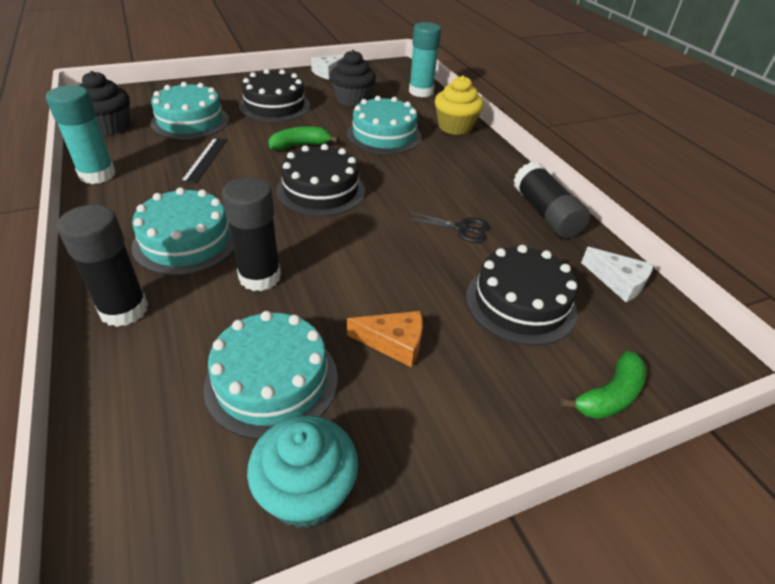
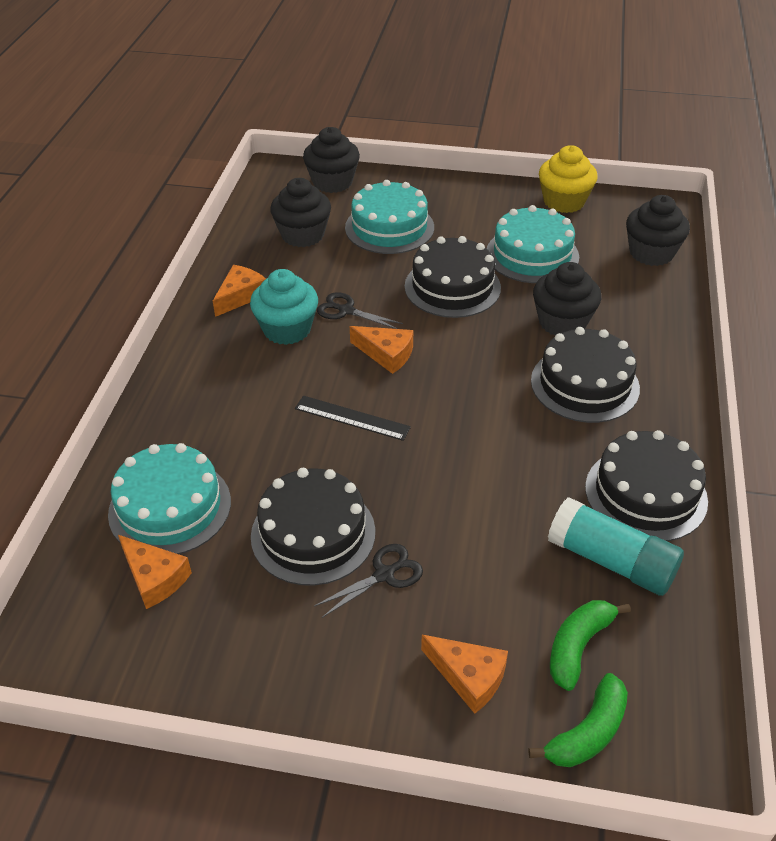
black cake: [239,69,310,122] [276,144,365,216] [466,245,578,345] = 3 -> [251,468,375,586] [405,236,501,318] [531,327,640,423] [585,430,708,541] = 4
black cupcake: [79,71,130,135] [330,50,376,107] = 2 -> [270,178,331,247] [303,127,360,193] [533,262,601,336] [626,195,690,266] = 4
black glue stick: [57,205,148,327] [222,177,281,291] [513,162,590,238] = 3 -> none = 0
black scissors: [406,212,490,243] = 1 -> [314,544,423,618] [317,292,403,329] = 2
orange cheese: [347,311,423,367] = 1 -> [118,535,192,609] [213,265,266,317] [350,326,413,374] [421,635,508,714] = 4
turquoise cake: [132,187,234,275] [150,82,229,139] [204,311,338,439] [347,96,422,154] = 4 -> [108,443,231,554] [345,180,434,254] [487,205,579,283] = 3
turquoise glue stick: [46,85,116,184] [409,22,441,97] = 2 -> [548,497,684,596] = 1
white cheese: [311,55,344,80] [581,247,653,302] = 2 -> none = 0

